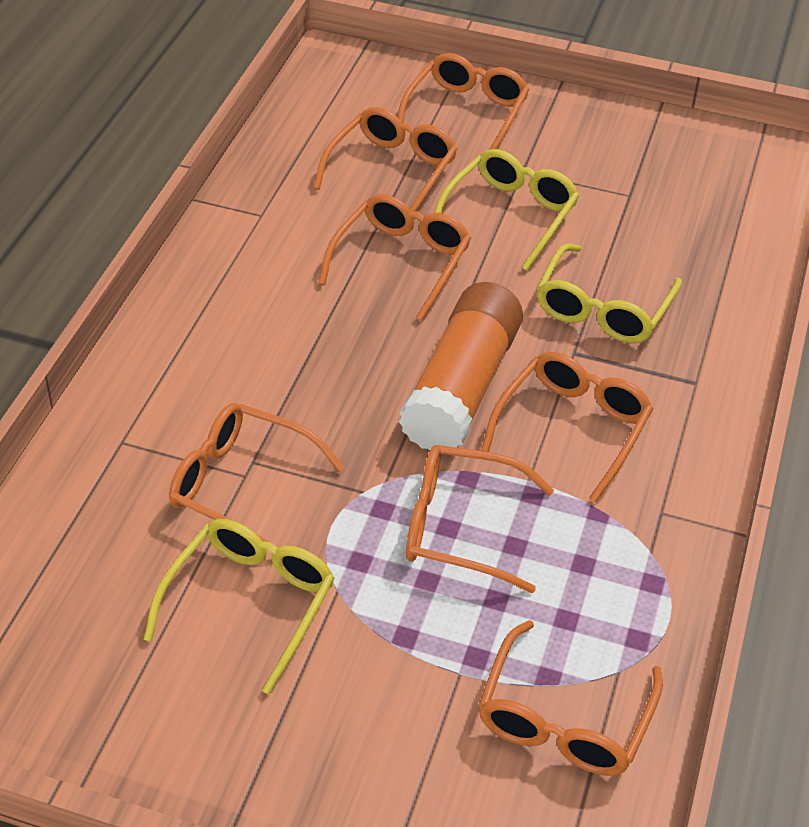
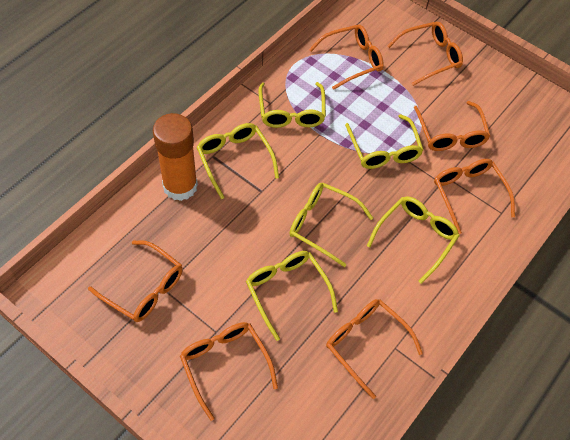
yellow glasses: [144,519,335,694] [434,149,579,271] [537,244,682,343] = 3 -> [197,123,279,199] [246,251,338,341] [259,82,326,128] [289,183,373,267] [345,114,423,169] [367,196,460,284] = 6

